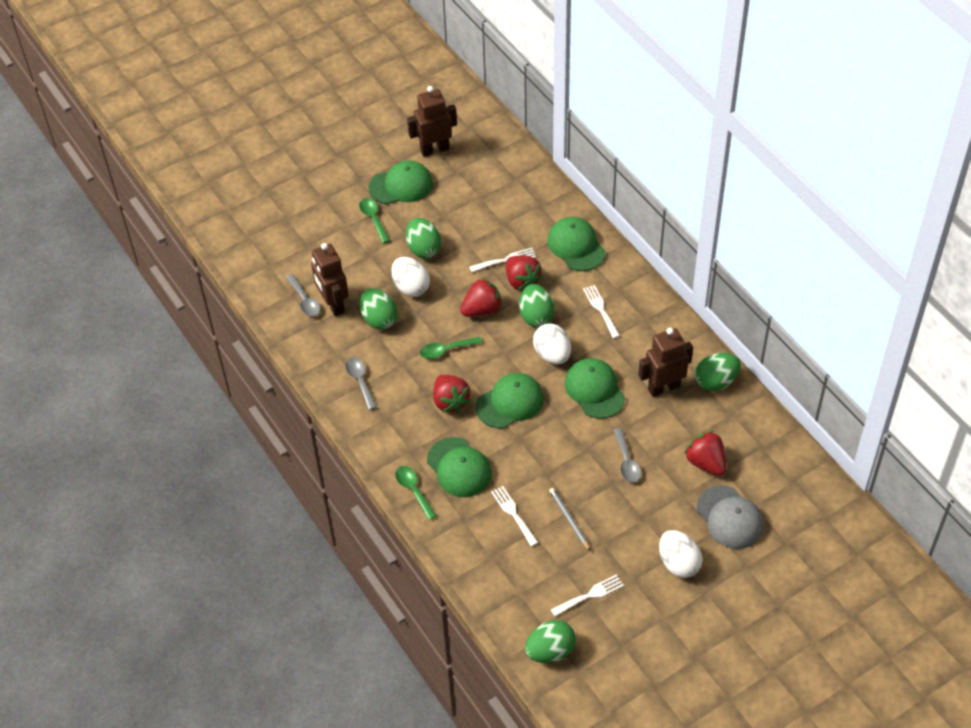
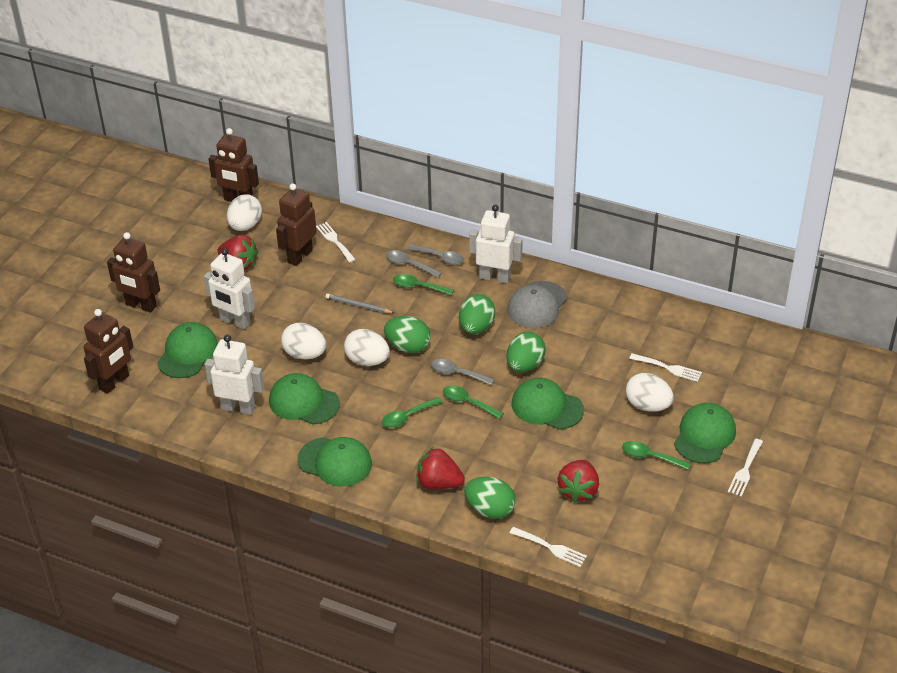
brown robot: [311,243,349,316] [407,86,457,157] [638,328,693,397] = 3 -> [83,309,133,394] [107,232,160,313] [208,128,259,202] [276,183,317,266] = 4
green egg: [360,288,398,330] [406,218,441,259] [519,284,555,327] [525,620,576,663] [695,353,741,391] = 5 -> [384,316,431,353] [459,294,495,334] [464,477,515,519] [506,332,546,372] = 4
green spoon: [359,198,390,243] [395,466,436,520] [420,337,482,359] = 3 -> [382,397,443,428] [393,274,454,295] [443,385,504,419] [622,441,691,470] = 4
red strawberry: [433,375,471,413] [460,278,503,317] [506,256,543,291] [684,431,727,476] = 4 -> [217,235,258,270] [416,447,465,489] [558,460,599,503] = 3
white egg: [392,257,430,297] [533,323,571,364] [659,530,703,578] = 3 -> [227,194,262,231] [281,323,326,359] [344,329,390,366] [626,373,674,412] = 4
white robot: none = 0 -> [204,248,255,330] [205,335,264,415] [469,204,523,284] = 3

